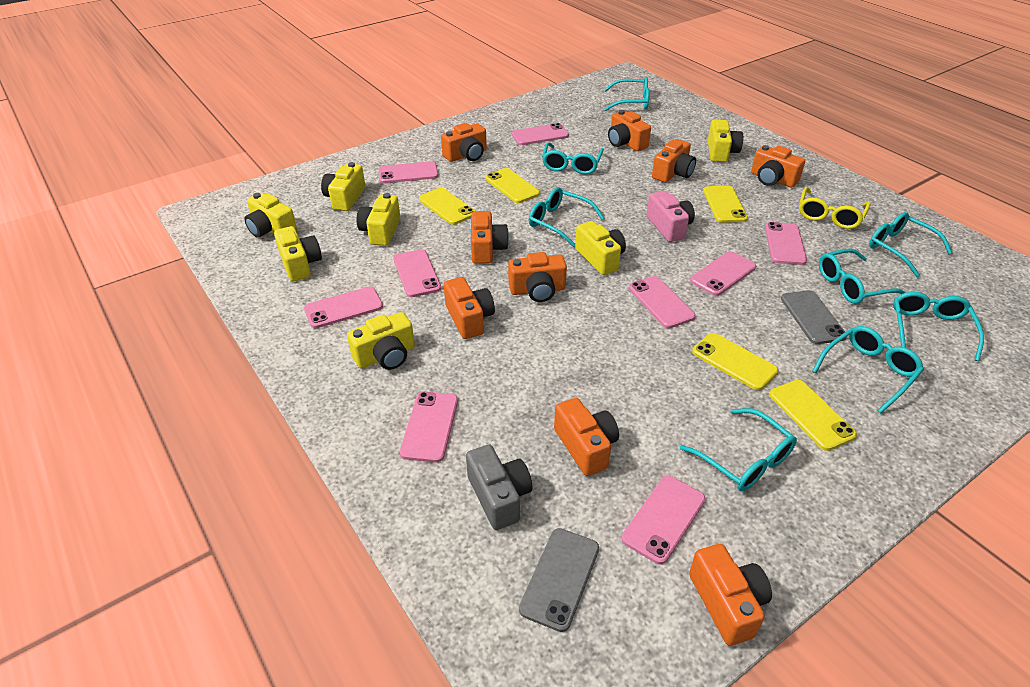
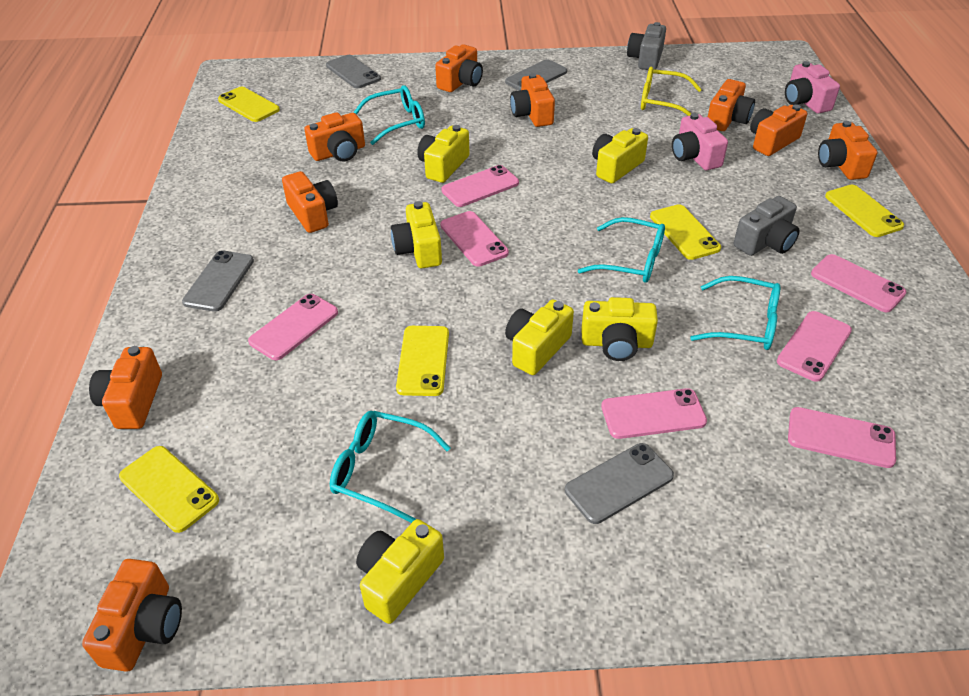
grey camera: [466,444,532,530] = 1 -> [627,22,666,70] [734,196,800,256] = 2
grey phone: [519,528,599,632] [781,290,847,344] = 2 -> [182,250,254,312] [326,55,381,88] [505,59,567,90] [565,443,674,524] = 4
pink camera: [647,191,695,242] = 1 -> [672,113,728,170] [785,61,840,114] = 2
pink phone: [304,287,383,328] [379,161,438,183] [393,249,441,297] [400,391,458,463] [512,123,569,145] [622,476,705,565] [629,276,696,328] [690,251,756,296] [765,222,807,265] = 9 -> [248,294,338,360] [440,211,509,267] [441,165,519,207] [601,388,707,439] [777,311,852,382] [788,407,896,468] [811,254,906,312] = 7
turquoise glasses: [529,187,604,247] [542,142,604,174] [604,77,649,111] [680,408,797,491] [812,326,924,413] [819,248,905,304] [869,212,952,277] [893,292,984,361] = 8 -> [330,411,450,523] [353,85,425,145] [578,217,665,283] [690,276,780,350] = 4
yellow camera: [244,193,297,237] [274,226,322,281] [321,162,365,211] [347,312,415,370] [357,193,400,246] [575,221,626,275] [708,120,743,162] = 7 -> [356,519,444,624] [391,201,442,268] [417,125,470,183] [505,299,574,375] [582,297,658,361] [592,128,648,183] = 6

